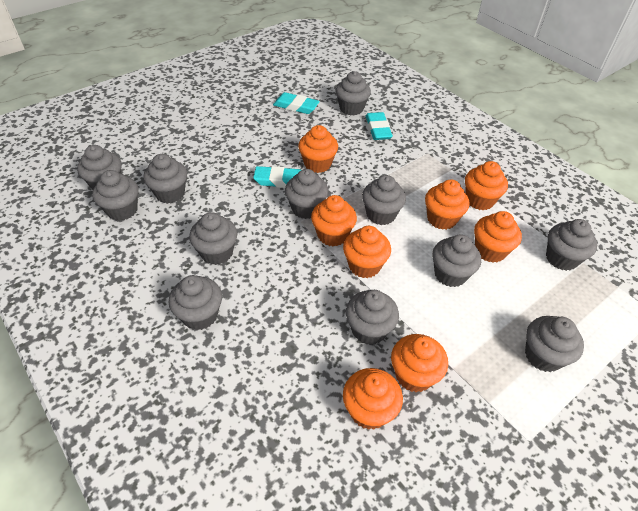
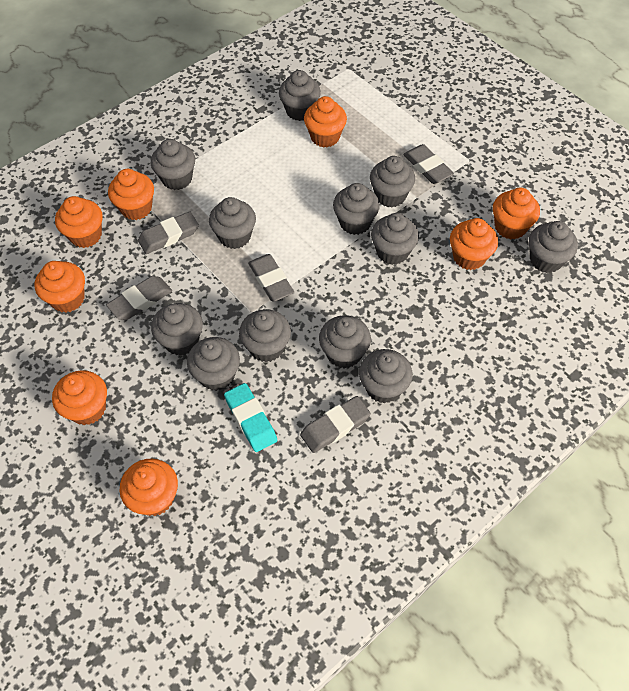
grey eraser: none = 0 -> [106,276,172,320] [138,212,199,254] [248,254,294,301] [300,396,371,453] [403,144,454,184] = 5
turquoise eraser: [253,166,301,188] [273,92,320,114] [366,112,393,140] = 3 -> [224,383,277,452] = 1

